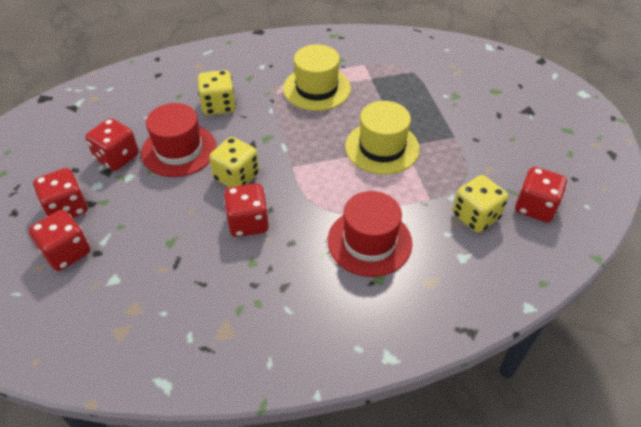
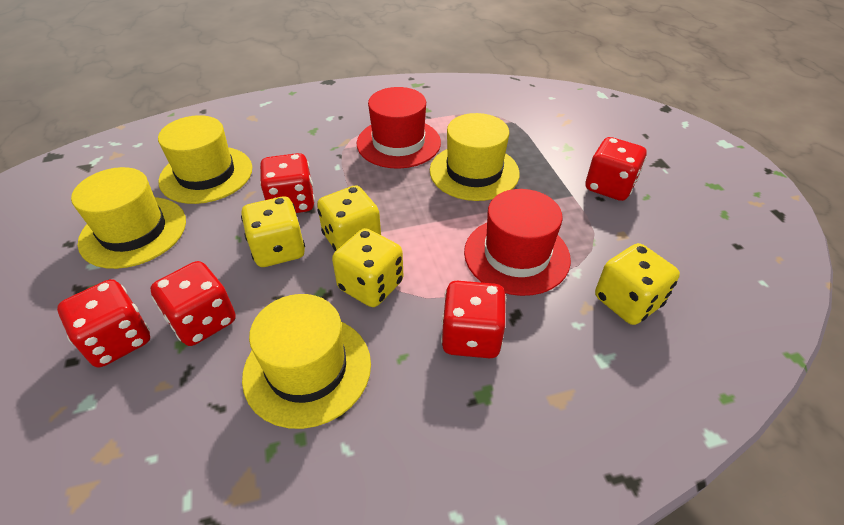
yellow dice: [198,70,236,115] [209,137,259,187] [453,175,508,233] = 3 -> [241,197,305,267] [317,185,381,251] [332,228,403,307] [595,243,680,325] = 4
yellow hat: [283,44,351,111] [345,101,420,175] = 2 -> [71,167,186,269] [158,115,252,204] [242,294,371,429] [430,113,520,201] = 4

